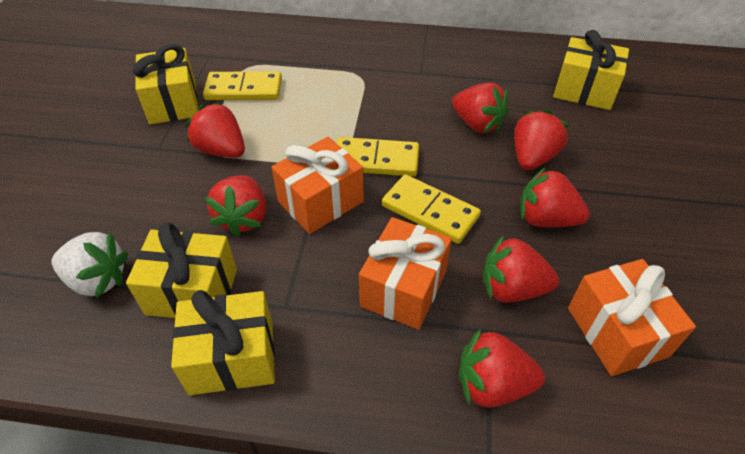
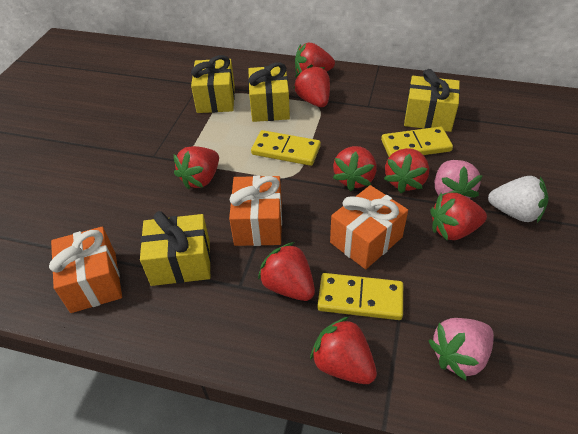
pink strawberry: none = 0 -> [429,318,494,380] [435,160,483,199] = 2
red strawberry: [185,102,245,158] [205,175,266,237] [452,83,509,133] [459,328,545,408] [482,235,559,303] [514,110,570,170] [520,167,590,227] = 7 -> [174,146,219,190] [258,242,315,301] [293,65,330,107] [295,42,335,74] [310,316,377,384] [333,146,377,191] [384,148,429,193] [430,193,487,241] = 8

